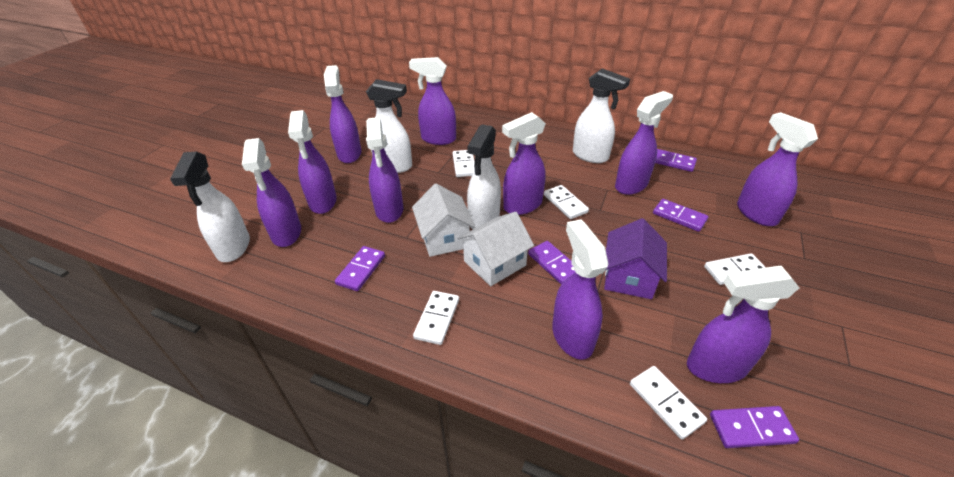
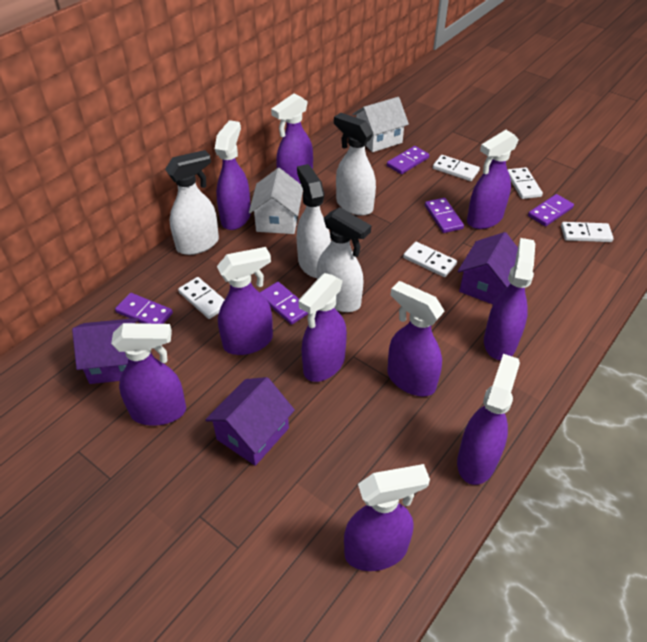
purple house: [604,218,667,299] = 1 -> [72,318,139,384] [205,377,295,466] [458,232,518,304] = 3

